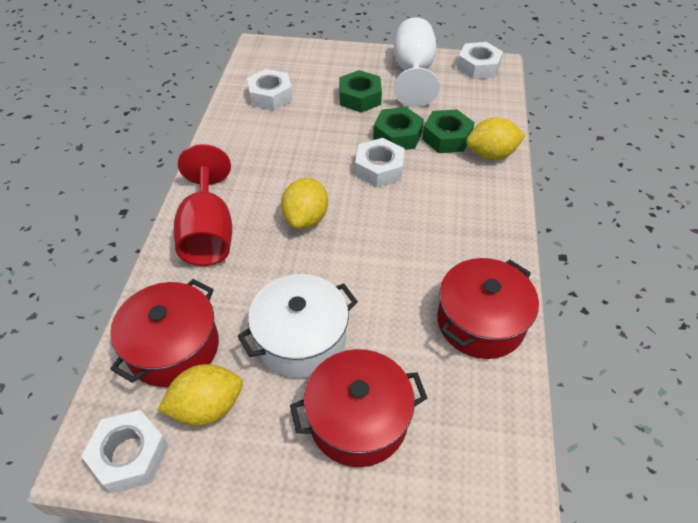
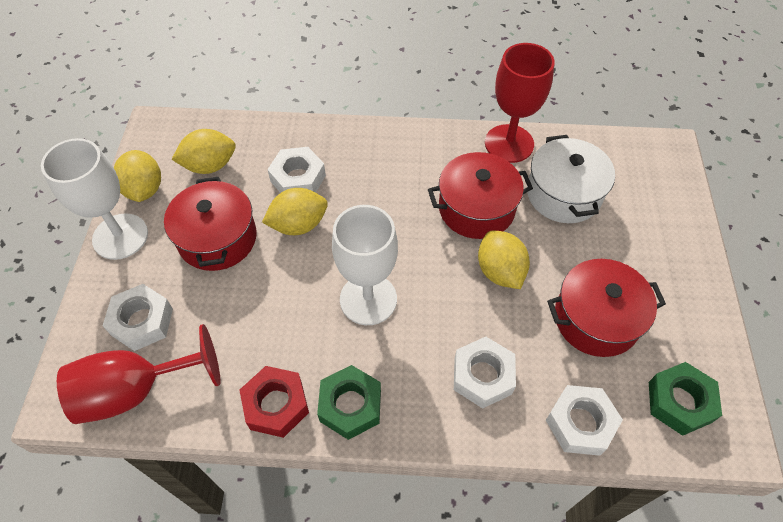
green nut: [339,70,382,113] [373,107,424,150] [422,109,475,153] = 3 -> [317,365,381,440] [649,362,722,436] = 2
red goblet: [174,144,232,266] = 1 -> [57,324,221,424] [485,43,555,163] = 2
red nut: none = 0 -> [240,366,309,438] = 1
white goblet: [394,17,439,107] = 1 -> [41,138,148,260] [332,205,398,325] = 2
yellow lemon: [158,364,243,426] [281,178,328,229] [466,117,525,160] = 3 -> [114,150,161,202] [171,129,236,174] [262,188,328,235] [478,231,530,289] = 4

